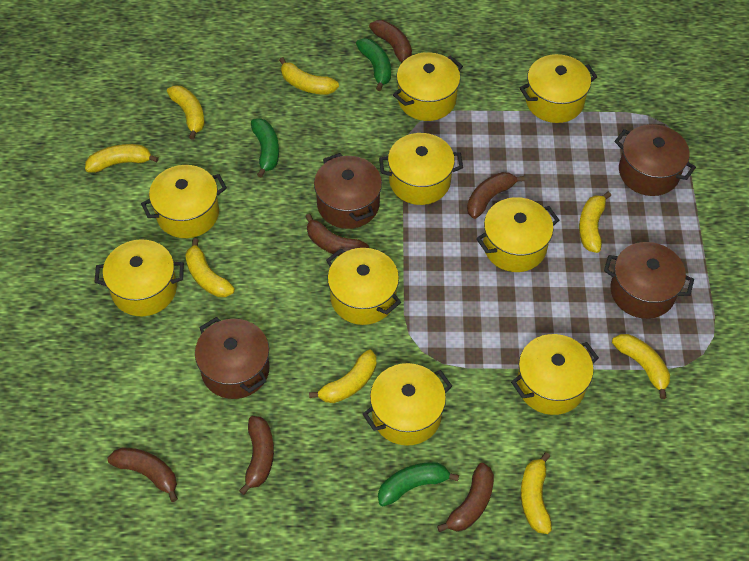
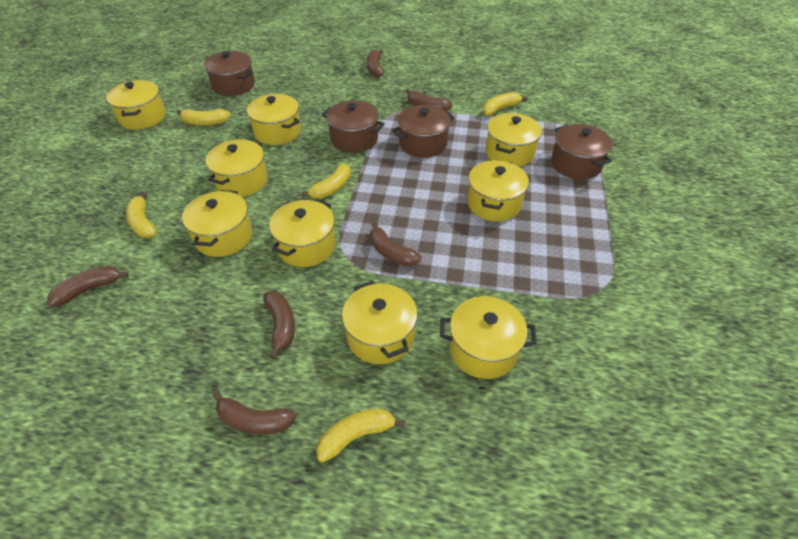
green banana: [251,118,279,177] [356,38,391,91] [378,462,459,506] = 3 -> none = 0
yellow banana: [85,144,159,173] [167,85,205,140] [185,238,235,297] [279,57,339,95] [309,350,376,403] [521,452,552,534] [579,191,611,253] [612,334,670,399] = 8 -> [126,192,156,238] [176,109,230,126] [301,164,351,199] [316,408,405,463] [483,92,528,116] = 5

